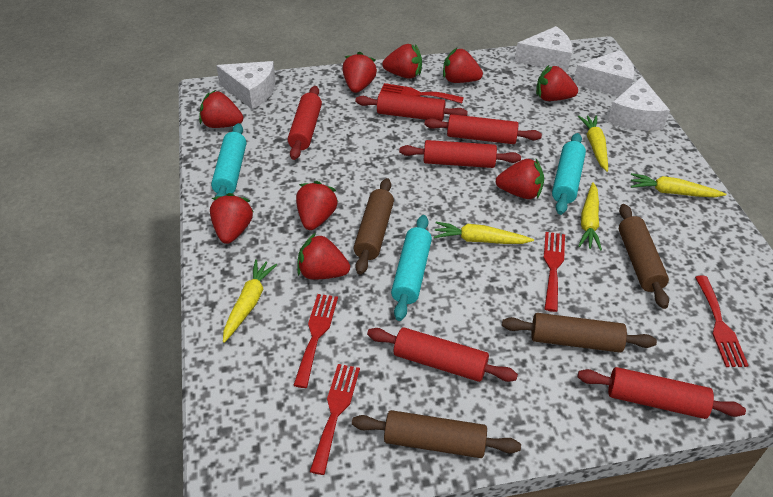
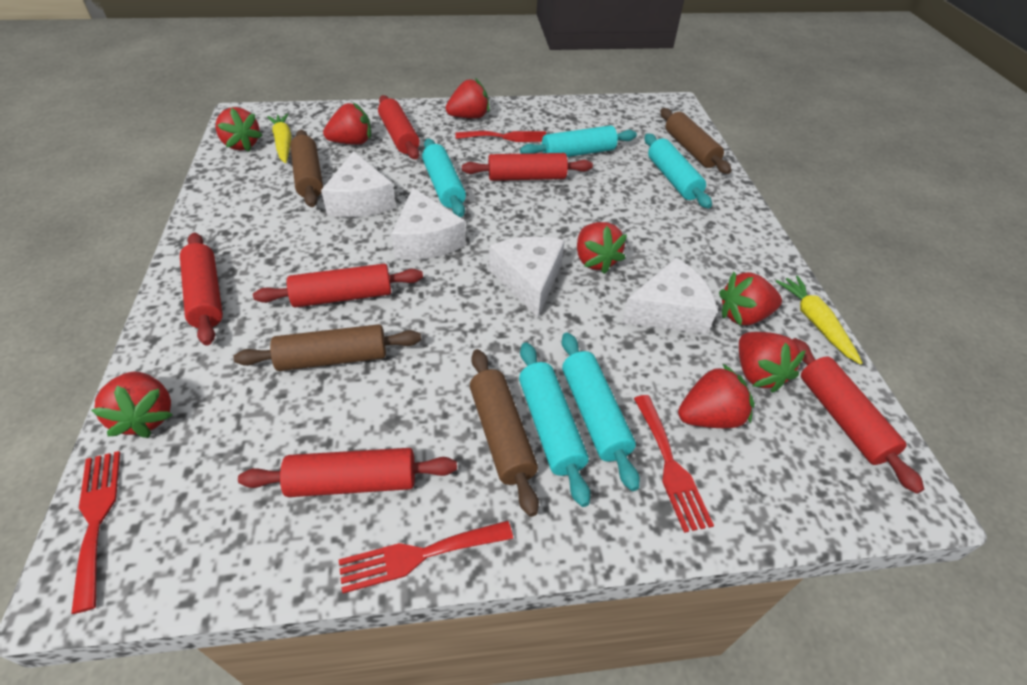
red fork: [293,294,338,388] [310,364,360,475] [380,83,464,103] [544,232,565,312] [695,276,749,367] = 5 -> [71,451,120,614] [339,520,513,593] [455,131,546,142] [634,395,714,533] = 4
red strawberry: [199,91,243,128] [210,193,254,244] [296,181,338,230] [297,233,350,280] [342,51,377,93] [382,44,422,79] [443,48,483,83] [496,159,544,199] [536,65,578,101] = 9 -> [91,372,173,438] [215,107,263,152] [323,102,371,145] [446,78,490,118] [577,222,627,274] [678,363,755,428] [719,272,782,326] [739,332,806,393] = 8
turquoise rolling pin: [211,123,246,201] [391,215,432,321] [552,133,586,215] = 3 -> [422,139,466,217] [519,342,591,507] [520,125,637,157] [562,333,640,491] [645,133,712,208] = 5
yellow carrot: [223,259,277,343] [434,222,534,244] [578,115,608,172] [578,182,602,250] [631,173,726,197] = 5 -> [267,114,292,163] [775,276,862,364] = 2

